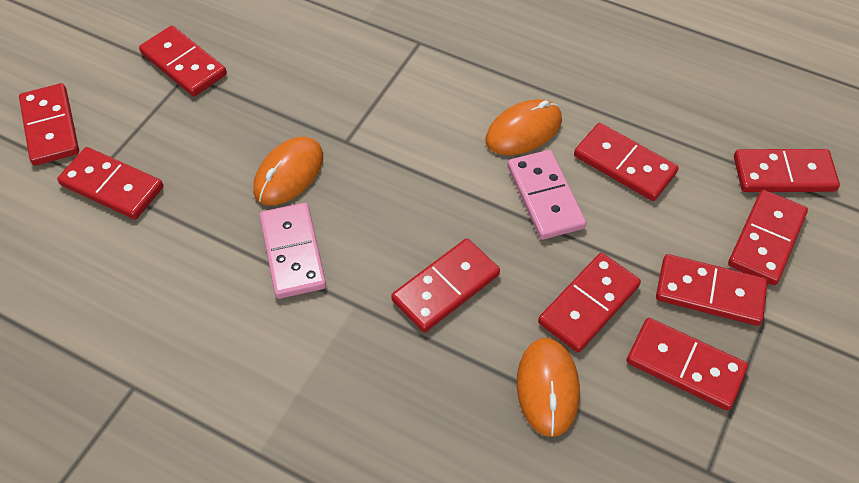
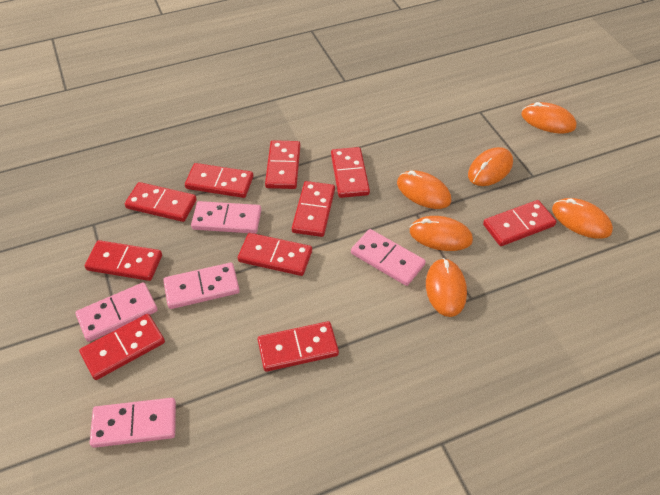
orange mouse: [253,137,323,205] [486,99,562,155] [517,338,580,437] = 3 -> [397,170,451,209] [410,216,473,251] [426,258,467,317] [468,147,513,186] [521,102,576,133] [552,198,613,239] = 6
pink domino: [260,203,326,299] [508,150,586,240] = 2 -> [75,282,158,342] [90,398,176,448] [163,263,240,309] [191,201,261,234] [351,229,426,286] = 5

